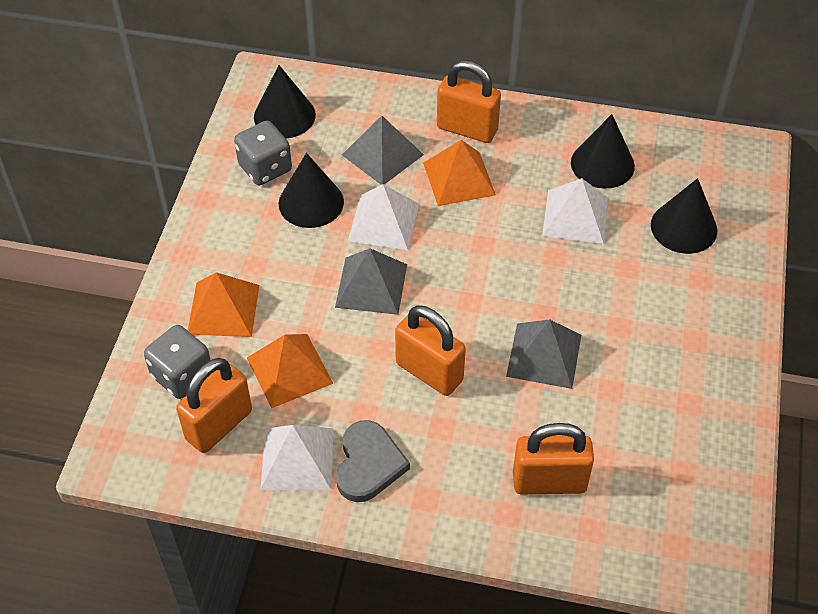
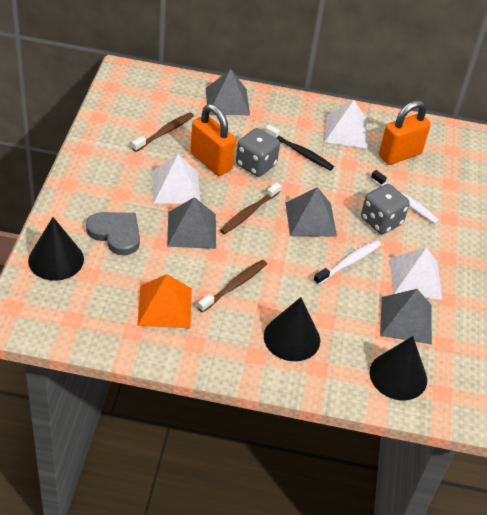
black cone: [254,65,316,138] [279,153,344,228] [571,114,635,189] [651,178,717,254] = 4 -> [28,217,84,281] [264,297,320,361] [369,336,427,400] = 3
black toothbrush: none = 0 -> [265,125,334,170] = 1
brown toothbrush: none = 0 -> [132,113,194,152] [198,260,267,313] [220,183,281,234] = 3
grey pyramid: [335,248,407,315] [342,116,424,185] [506,320,581,389] = 3 -> [167,197,216,249] [206,69,250,115] [285,187,337,237] [380,289,432,344] = 4
orange padlock: [176,358,252,453] [395,305,466,396] [437,60,501,143] [513,423,594,494] = 4 -> [190,104,236,176] [379,100,431,165] = 2
orange pyramid: [188,272,259,337] [247,334,334,408] [423,140,496,206] = 3 -> [137,274,192,328] = 1
white toothbrush: none = 0 -> [313,240,381,285] [371,170,439,224] = 2

